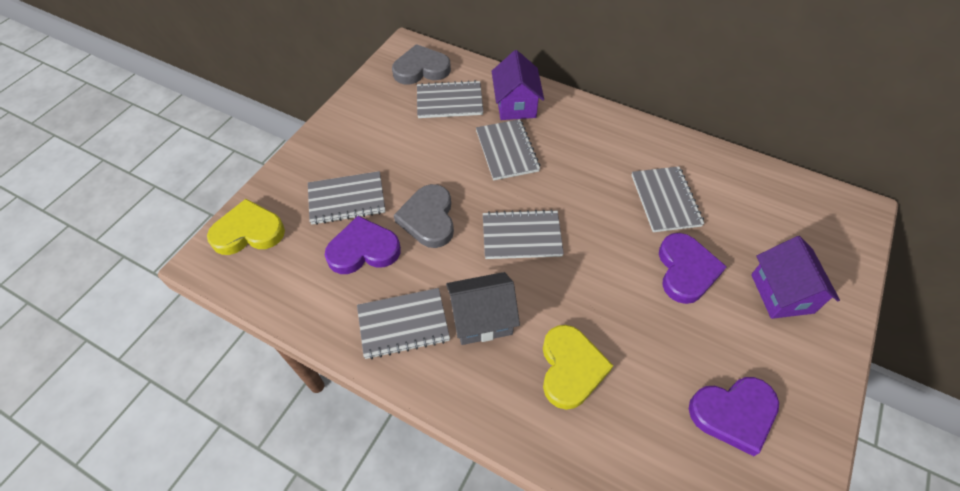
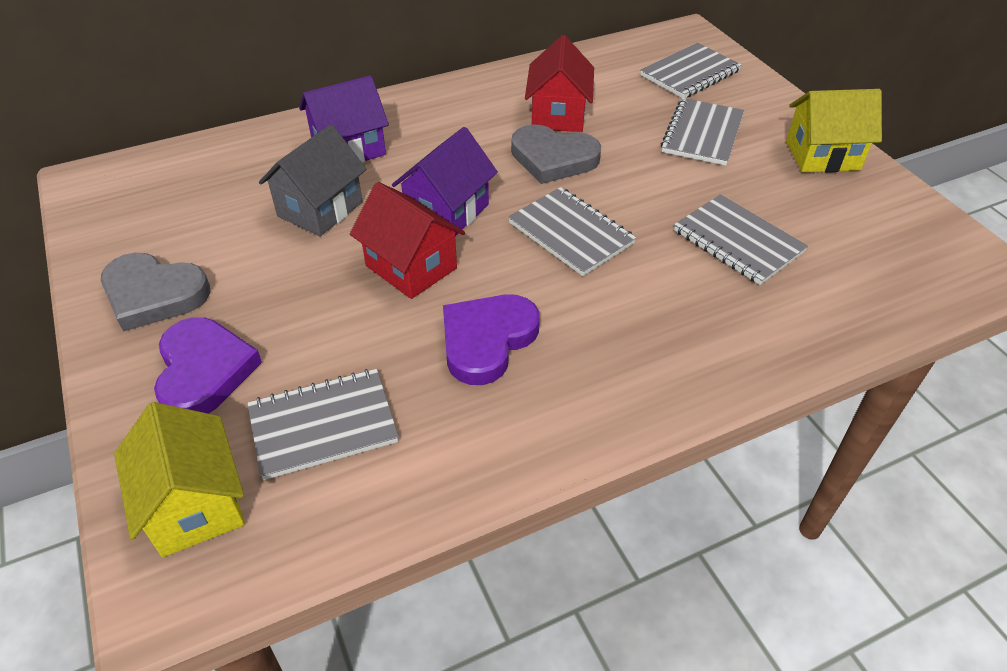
grey notebook: [308,171,385,225] [357,288,450,359] [417,80,483,118] [476,119,540,180] [483,209,564,259] [632,166,704,232] = 6 -> [247,369,399,480] [508,187,636,276] [640,43,742,98] [661,98,744,166] [674,194,808,285] = 5
purple heart: [325,216,401,274] [659,233,727,304] [689,377,779,456] = 3 -> [154,317,262,414] [443,295,540,385] = 2
red house: none = 0 -> [350,182,465,299] [525,35,594,132] = 2
yellow heart: [207,199,285,255] [543,325,613,410] = 2 -> none = 0
yellow house: none = 0 -> [114,402,245,557] [786,89,882,172] = 2

